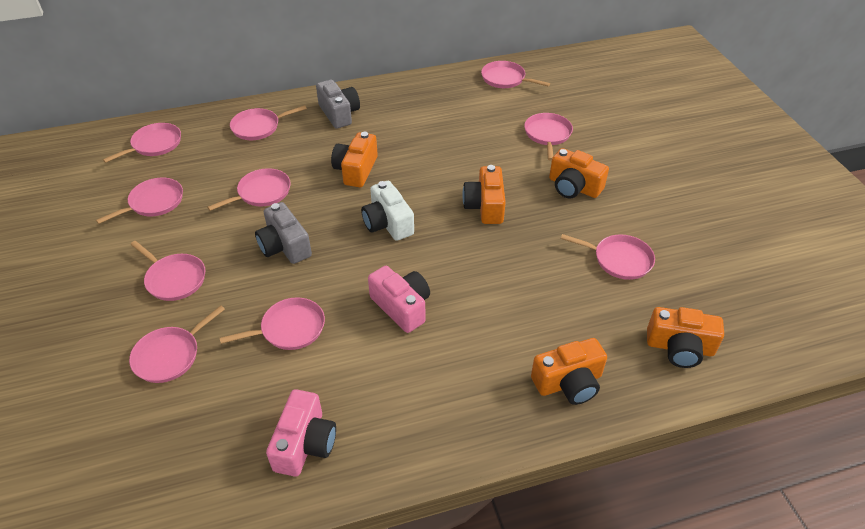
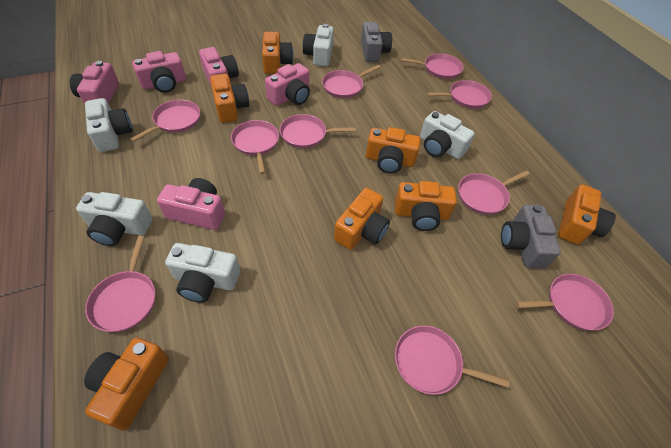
orange camera: [331,132,378,187] [462,165,506,224] [531,338,607,405] [549,148,609,199] [647,307,724,368] = 5 -> [84,338,169,431] [210,74,249,123] [262,32,293,74] [334,188,390,250] [366,127,421,174] [395,181,457,231] [558,184,616,245] = 7
pink camera: [266,389,336,477] [368,266,430,333] = 2 -> [70,61,119,104] [132,51,186,93] [157,178,225,230] [199,47,239,87] [265,63,310,106] = 5
white camera: [361,181,414,241] = 1 -> [76,192,153,246] [85,98,133,152] [165,243,240,303] [303,24,334,67] [420,111,475,159] = 5

